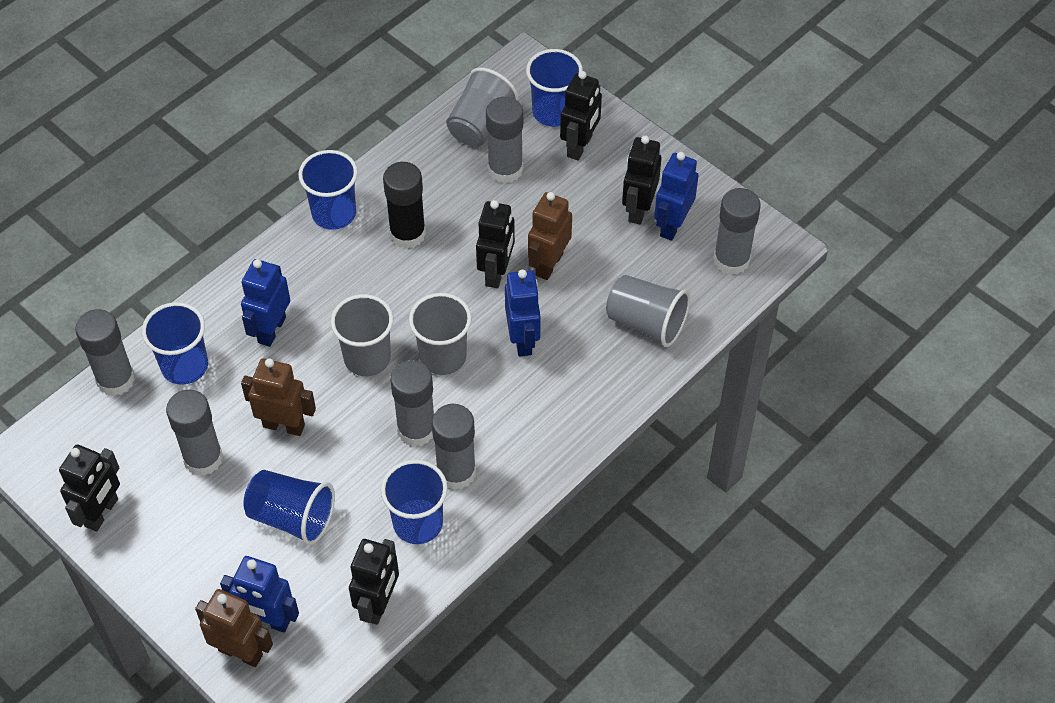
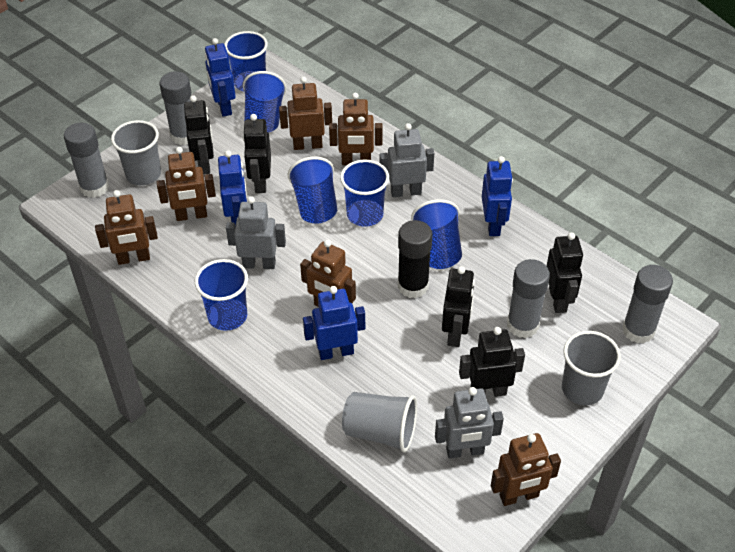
blue cup: [142,302,208,385] [243,470,335,545] [298,150,358,230] [381,459,448,544] [526,49,583,127] = 5 -> [195,259,248,331] [224,31,268,91] [243,71,286,133] [288,157,337,224] [340,160,389,227] [411,199,462,269] = 6
brown robot: [195,589,273,667] [241,358,316,436] [528,192,572,280] = 3 -> [95,190,158,265] [157,147,216,221] [279,77,332,150] [300,240,356,306] [329,93,383,165] [491,433,561,506] = 6
grey cup: [331,294,393,376] [409,293,472,375] [446,68,519,146] [606,275,690,347] = 4 -> [111,120,161,185] [342,392,417,452] [562,331,621,405] = 3
grey glue stick: [75,309,135,396] [166,389,223,476] [390,360,434,447] [432,404,476,490] [486,97,523,184] [713,188,761,275] = 6 -> [64,123,109,198] [159,71,191,145] [507,259,550,338] [622,265,673,344] = 4
grey robot: none = 0 -> [226,196,286,269] [379,123,434,197] [435,387,504,459] = 3

